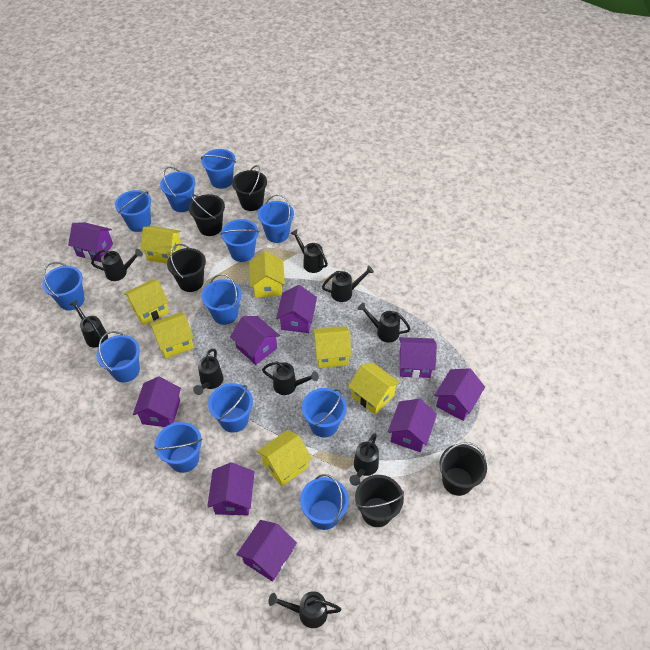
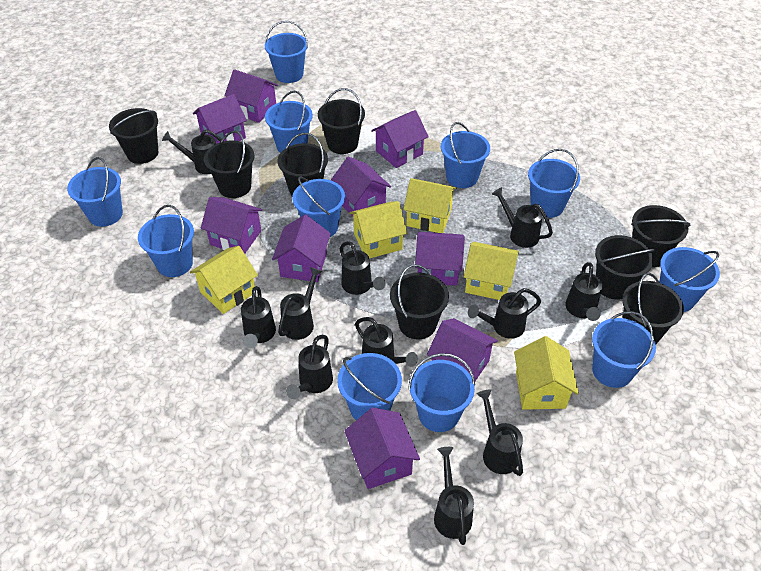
black bucket: [167,244,206,292] [189,194,225,236] [232,165,267,211] [355,475,404,527] [440,442,487,496] = 5 -> [109,108,158,164] [204,131,255,198] [278,133,328,196] [318,88,365,154] [390,264,449,339] [595,235,655,300] [622,273,684,344] [631,205,690,267] = 8
black watering can: [69,299,108,348] [91,249,143,281] [193,349,223,395] [262,361,319,395] [268,591,341,628] [290,229,328,273] [322,266,374,302] [349,433,379,486] [358,303,410,343] = 9 -> [162,129,222,174] [241,286,276,348] [278,267,323,340] [286,335,333,399] [340,241,386,295] [355,317,418,367] [434,447,474,545] [468,288,541,339] [477,389,523,476] [492,187,553,248] [565,262,603,321] = 11
blue bucket: [42,262,85,310] [97,331,140,382] [115,190,151,232] [154,422,203,473] [160,167,196,212] [201,149,236,189] [202,274,242,325] [208,383,253,433] [221,219,259,262] [258,194,294,243] [300,474,349,530] [302,388,347,437] = 12 -> [67,157,123,227] [138,205,194,277] [265,21,308,83] [265,91,313,153] [292,177,345,237] [337,353,402,420] [408,353,475,432] [441,122,490,188] [528,149,580,218] [592,311,656,388] [659,247,720,312] = 11
yellow house: [124,279,169,325] [140,226,181,264] [150,312,194,358] [249,251,285,298] [257,430,312,486] [313,326,352,368] [348,363,400,415] = 7 -> [190,246,258,314] [349,201,407,259] [403,178,457,233] [464,242,519,300] [514,336,579,410] = 5

